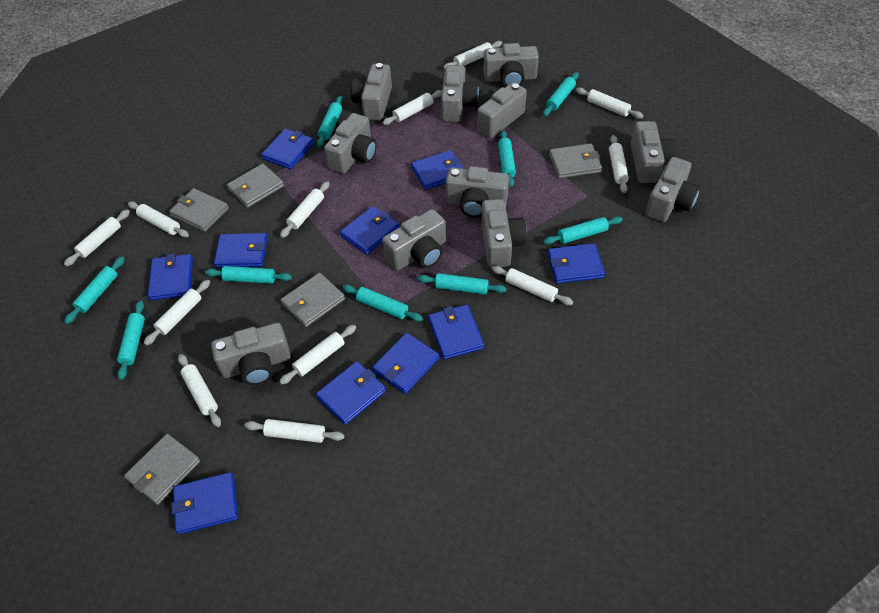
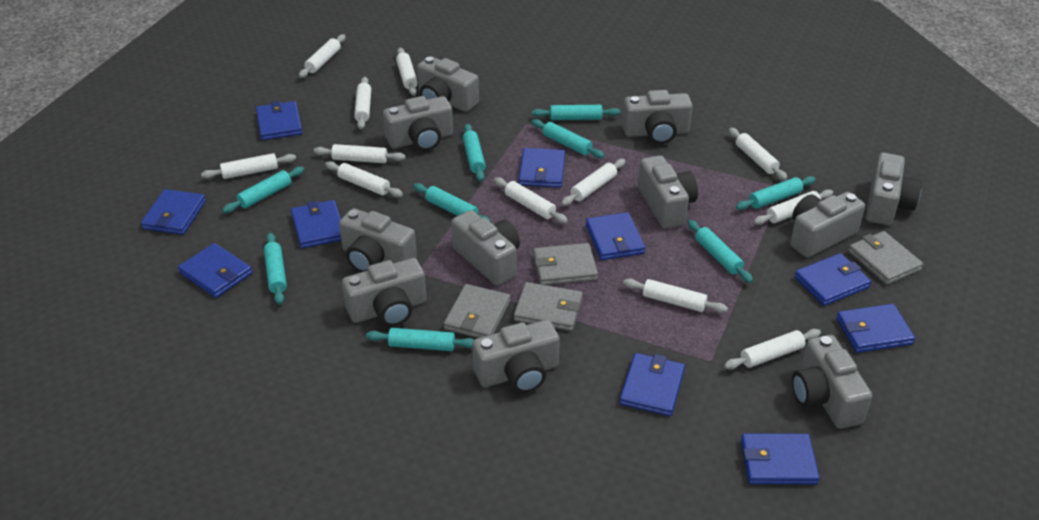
grey wallet: [124,434,200,505] [169,188,229,232] [227,163,284,208] [281,273,345,327] [549,143,602,178] = 5 -> [444,284,510,338] [514,282,583,331] [533,243,598,285] [848,231,923,285] = 4

